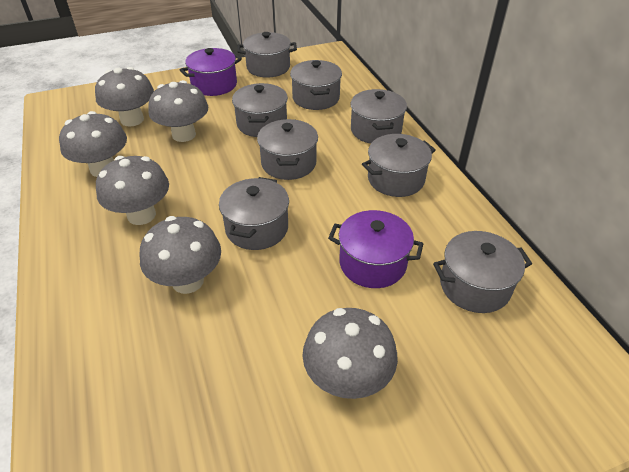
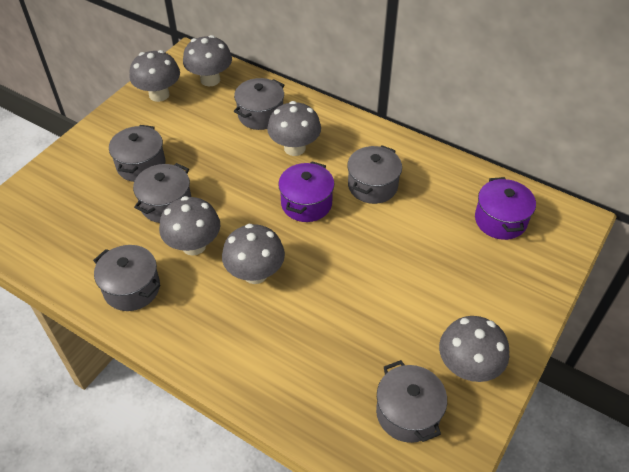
grey pot: [219,177,289,250] [232,83,288,137] [237,32,297,78] [257,119,318,180] [290,60,342,110] [350,89,407,144] [362,134,436,197] [433,231,532,313] = 8 -> [93,245,160,311] [109,125,165,182] [133,163,191,223] [234,78,285,130] [347,145,402,204] [376,360,447,443] = 6

